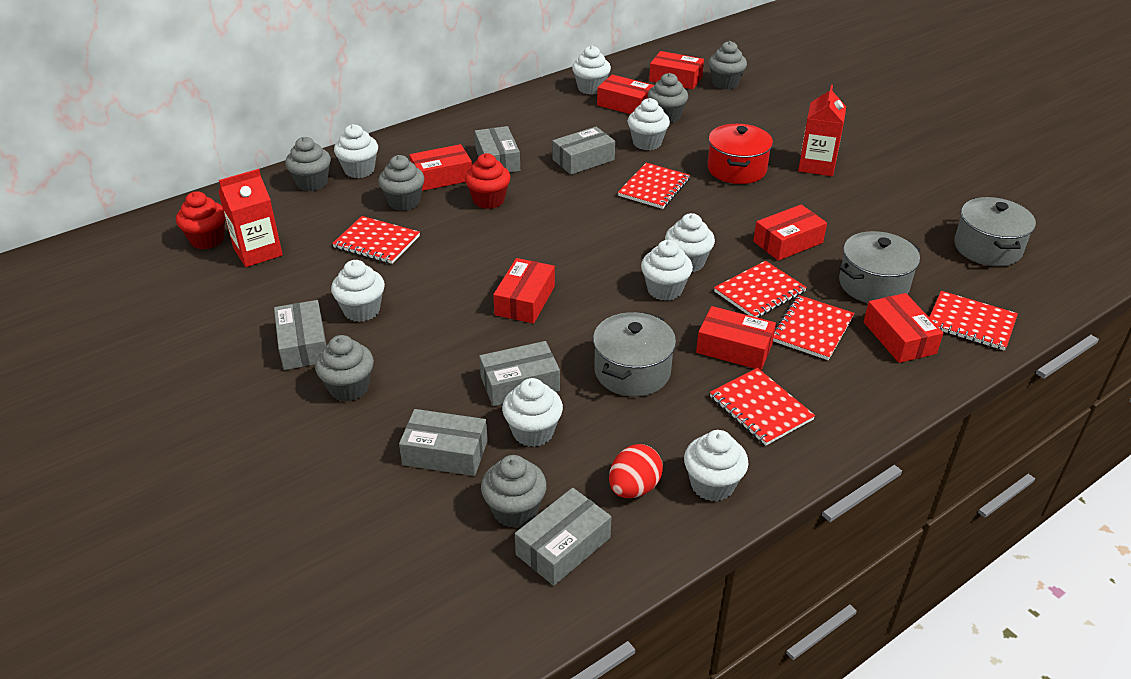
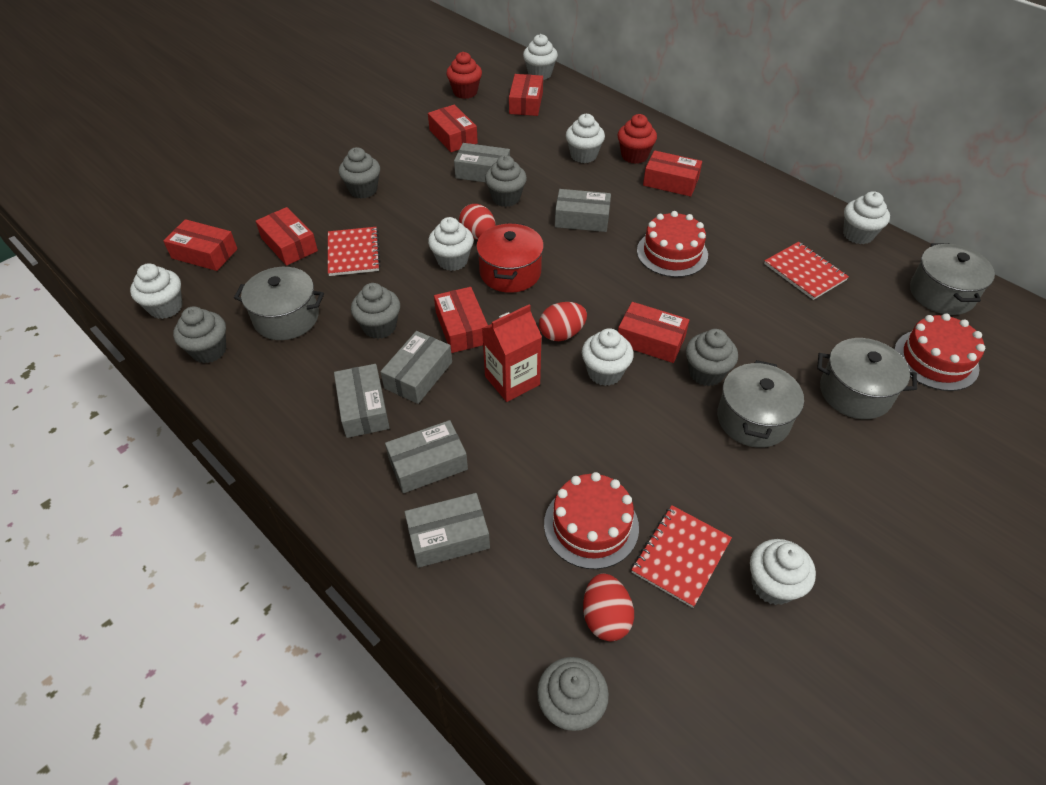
grey pot: [593,312,676,397] [839,231,921,303] [954,197,1036,267] = 3 -> [234,267,324,340] [717,360,804,448] [817,338,917,419] [910,243,995,315] = 4
red cake: none = 0 -> [544,472,639,569] [637,211,708,277] [894,314,985,391] = 3
red carton: [218,169,283,267] [798,85,846,176] = 2 -> [482,305,542,402] = 1
red egg: [609,444,663,498] = 1 -> [459,204,496,240] [539,302,587,341] [583,573,634,641] = 3
red notebook: [332,216,420,264] [618,163,690,209] [710,368,815,445] [714,261,807,318] [773,295,854,360] [929,291,1018,351] = 6 -> [328,227,381,276] [631,505,732,608] [764,242,849,300] = 3
white cupcake: [331,260,385,322] [334,124,378,178] [502,378,563,447] [572,46,611,95] [628,98,670,150] [641,240,693,301] [665,213,715,272] [684,430,749,501] = 8 -> [130,263,182,319] [428,217,474,271] [523,34,558,80] [566,114,605,163] [582,328,634,386] [750,539,816,605] [843,191,890,244] = 7

